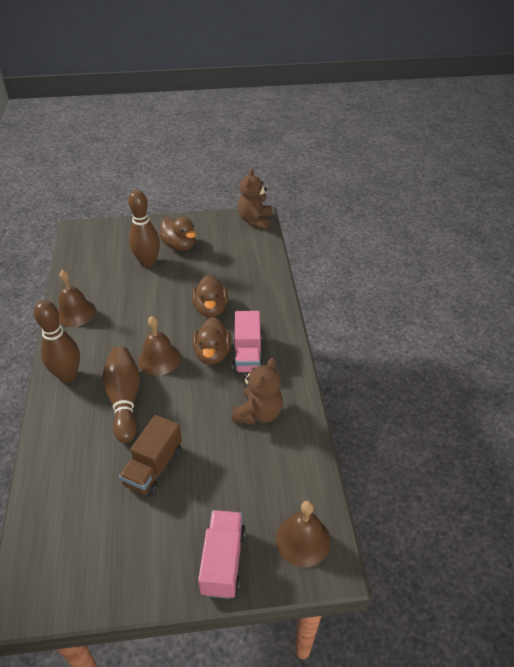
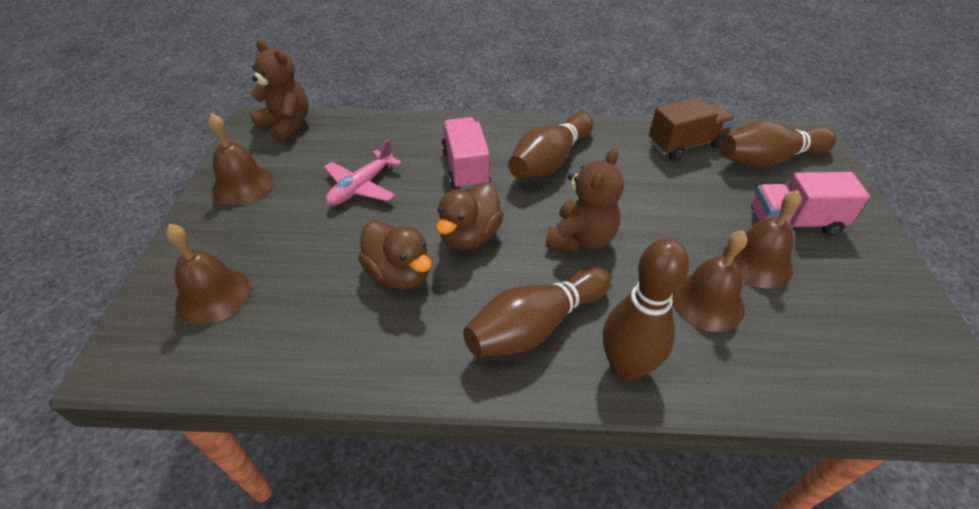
brown bell: [58,270,96,327] [138,316,181,376] [276,501,331,567] = 3 -> [165,224,250,325] [208,113,273,205] [672,231,747,332] [723,190,802,289] = 4
brown bowling pin: [34,300,80,382] [102,346,140,443] [128,190,160,268] = 3 -> [463,267,611,357] [508,112,593,179] [603,238,689,381] [720,121,836,168] = 4
brown duck: [160,217,196,251] [192,274,228,318] [193,317,231,365] = 3 -> [358,220,432,289] [436,182,504,250] = 2
pink plane: none = 0 -> [324,139,402,206] = 1

